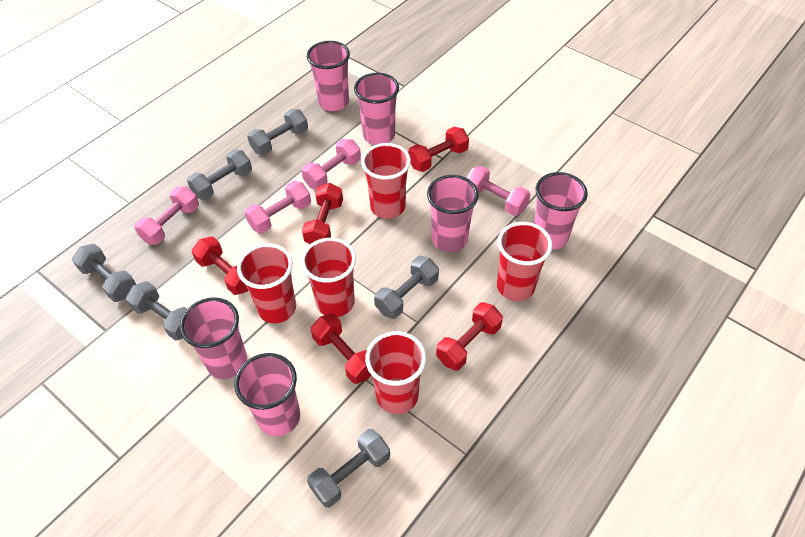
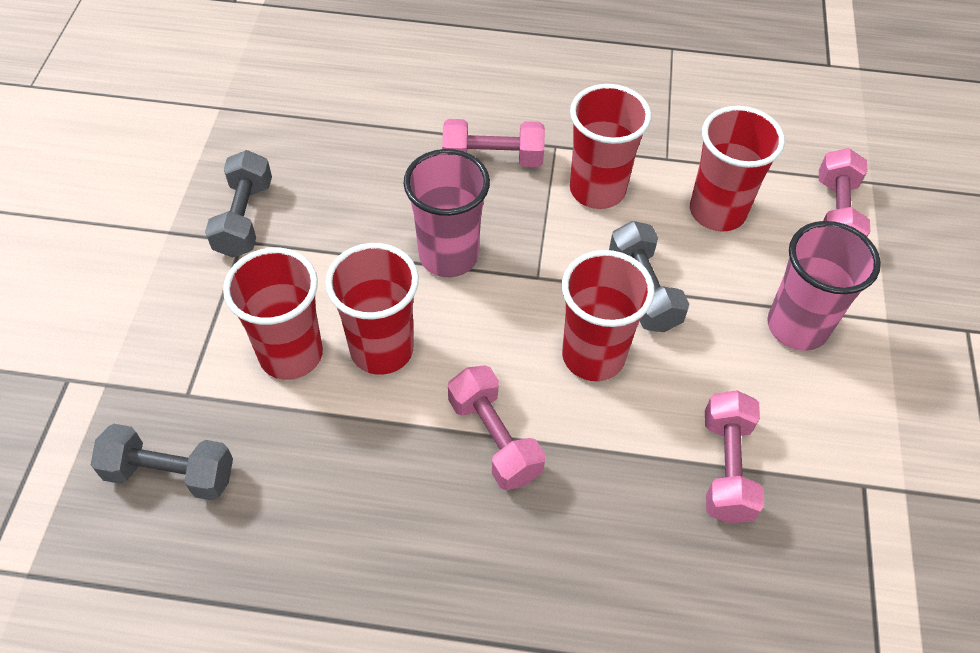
grey dumbbell: [72,244,136,302] [126,281,187,341] [187,149,252,200] [247,109,308,155] [307,429,390,508] [374,256,439,319] = 6 -> [91,424,233,501] [205,150,272,258] [609,221,689,332] = 3
pink cup: [180,297,247,379] [234,353,300,436] [307,41,350,111] [354,73,399,145] [427,175,479,252] [534,172,588,250] = 6 -> [403,149,490,277] [767,221,881,351] = 2
red dumbbell: [192,237,248,295] [302,183,343,244] [311,314,371,384] [408,127,469,172] [436,302,503,371] = 5 -> none = 0

